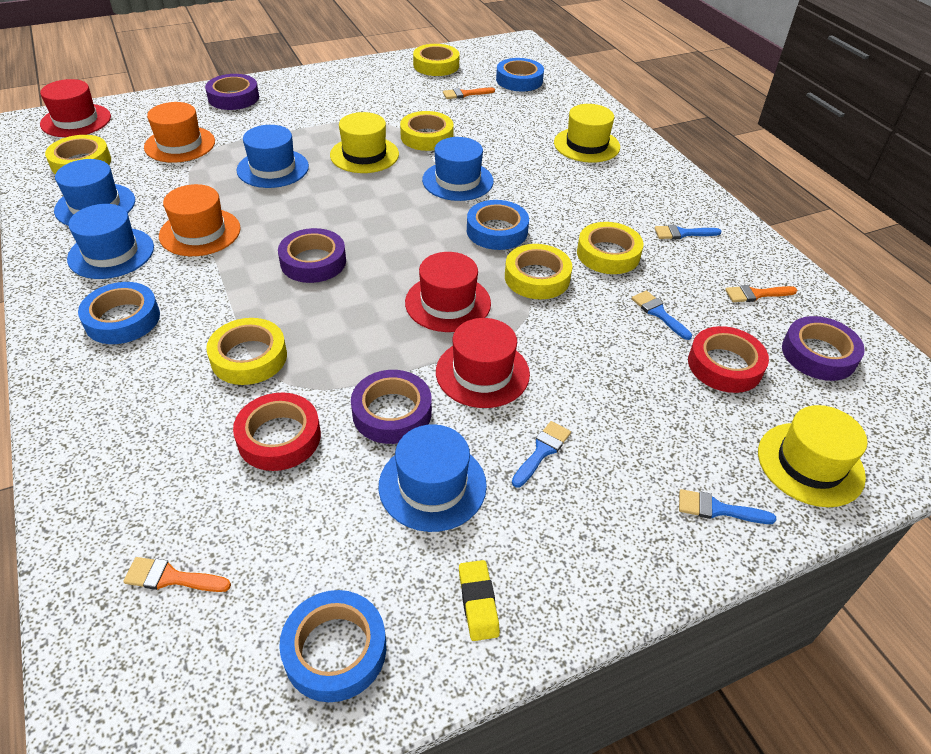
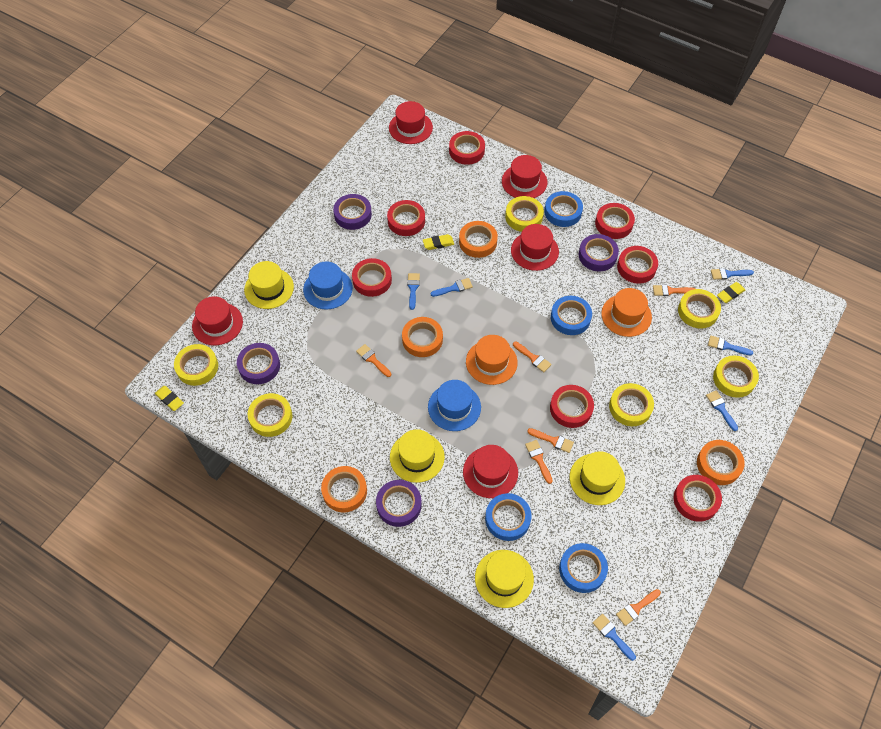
blue brush: [512,421,571,488] [632,291,692,340] [654,225,722,239] [679,489,776,524] = 4 -> [407,273,420,310] [430,278,473,297] [593,614,636,661] [706,390,738,431] [708,336,753,355] [711,268,754,280] = 6
blue hat: [54,159,135,226] [67,204,154,279] [237,125,309,188] [379,424,487,532] [422,137,494,201] = 5 -> [303,261,353,309] [428,380,481,431] = 2
orange brush: [123,557,231,592] [443,87,495,99] [725,285,797,302] = 3 -> [356,344,391,377] [513,341,552,372] [525,440,553,484] [527,428,574,453] [616,589,661,626] [653,285,695,296] = 6
orange tape: none = 0 -> [321,466,367,512] [402,317,443,357] [459,221,498,258] [697,440,745,485] = 4
red hat: [40,79,111,137] [405,252,491,332] [436,318,530,408] = 3 -> [192,296,243,345] [389,101,433,144] [463,445,518,498] [502,155,547,198] [511,224,559,271] = 5
red tape: [233,392,321,471] [688,326,769,393] = 2 -> [352,258,392,297] [387,200,425,236] [449,131,485,165] [550,385,594,428] [595,203,635,239] [617,246,658,284] [673,475,722,522] = 7
yellow eraser: [459,560,500,641] = 1 -> [155,386,184,411] [423,234,454,250] [717,282,745,303] = 3
yellow hat: [330,112,399,173] [554,104,620,163] [758,405,867,507] = 3 -> [244,261,294,309] [390,429,445,483] [475,550,534,608] [570,451,625,505] = 4

